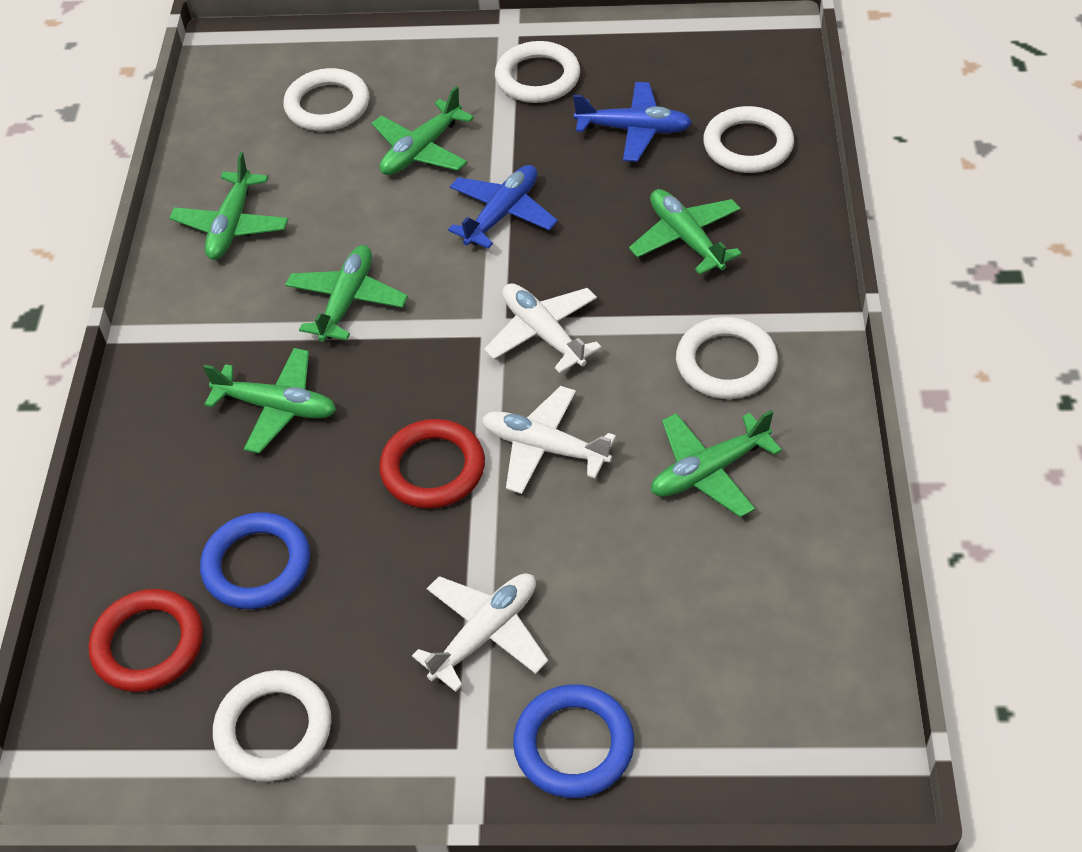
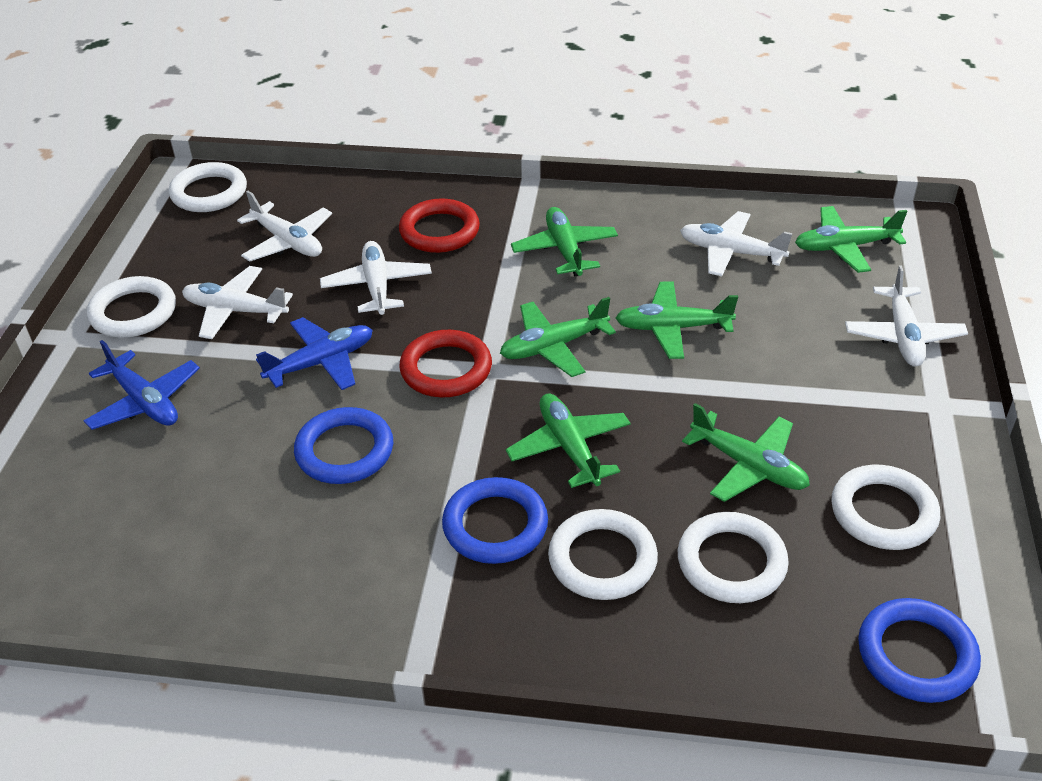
blue ring: [200,512,310,609] [513,684,634,798] = 2 -> [294,407,393,484] [442,477,548,564] [858,598,981,703] = 3
white plane: [412,573,548,692] [482,386,616,494] [484,283,602,373] = 3 -> [182,266,293,339] [237,191,332,262] [320,241,432,315] [680,211,792,276] [845,266,968,367] = 5

